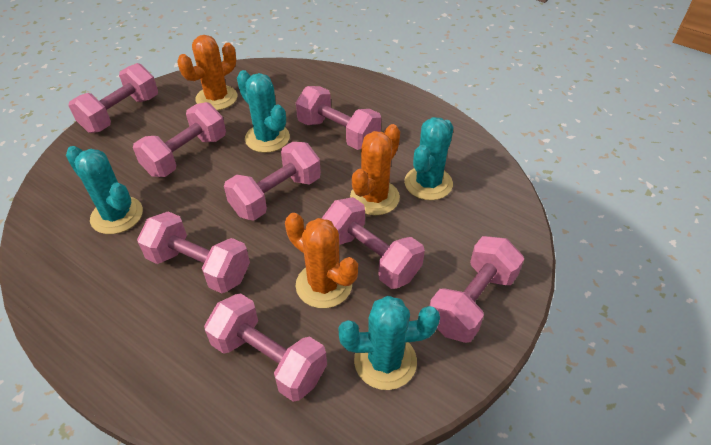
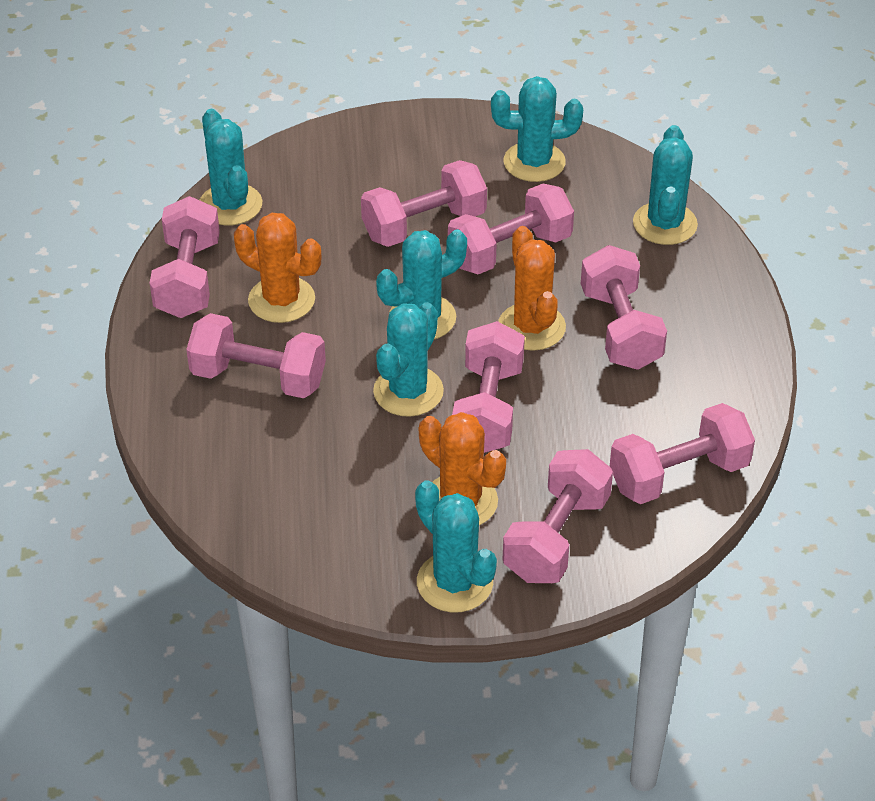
turquoise cactus: [66,146,143,234] [237,70,290,153] [338,296,440,390] [404,117,454,200] = 4 -> [200,109,263,225] [373,302,444,417] [376,229,467,339] [415,480,497,612] [491,76,583,182] [633,125,698,245] = 6

